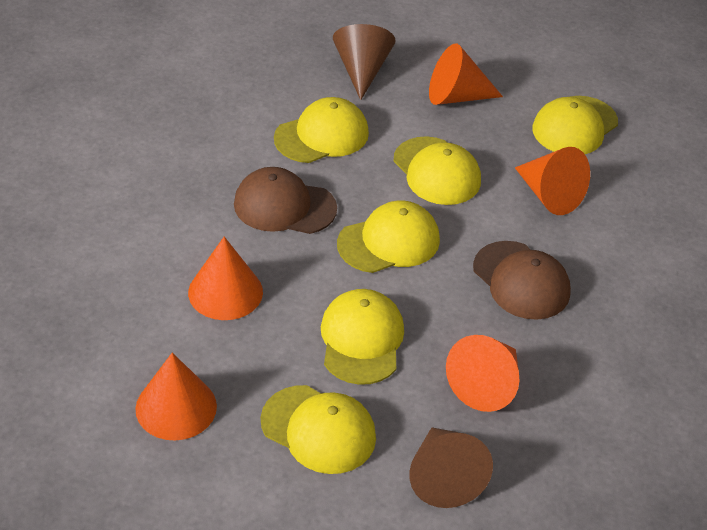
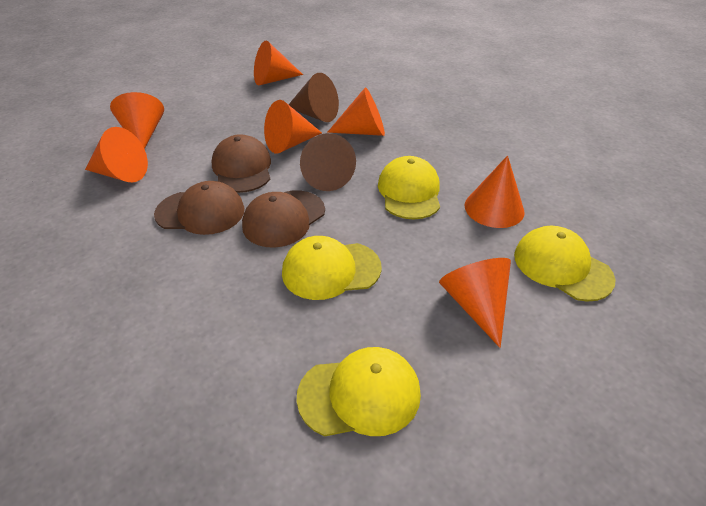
brown cap: [234,167,337,234] [473,241,571,320] = 2 -> [154,181,245,235] [211,134,271,193] [242,190,325,248] = 3
orange cone: [135,353,217,440] [188,237,263,320] [429,43,503,105] [446,335,520,412] [515,147,590,215] = 5 -> [85,127,148,182] [110,92,164,149] [254,40,303,85] [264,100,322,154] [327,87,385,136] [439,258,511,348] [464,155,525,228] = 7
yellow cap: [261,385,376,474] [274,97,369,163] [321,289,404,385] [337,200,440,273] [393,136,481,205] [533,96,618,154] = 6 -> [282,236,382,300] [297,347,421,436] [378,156,440,219] [514,226,615,302] = 4

